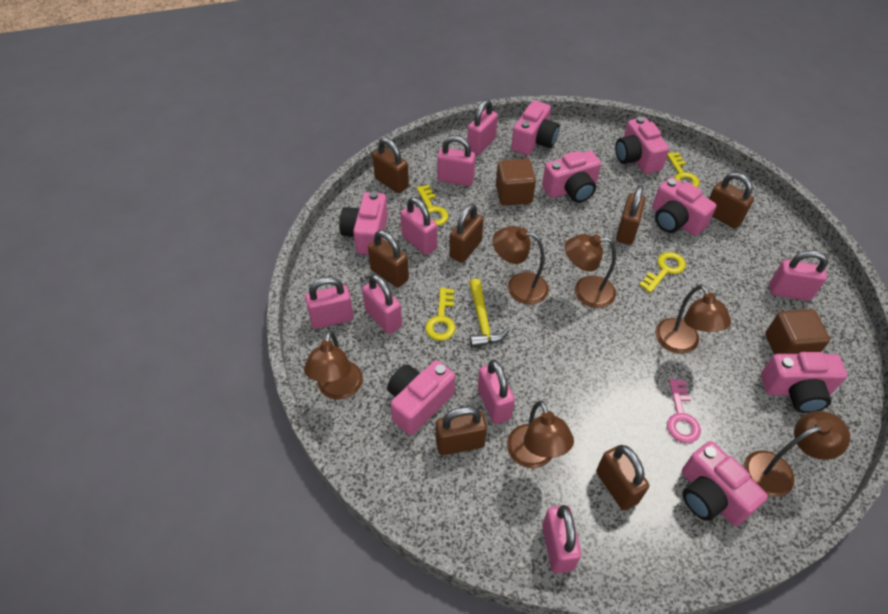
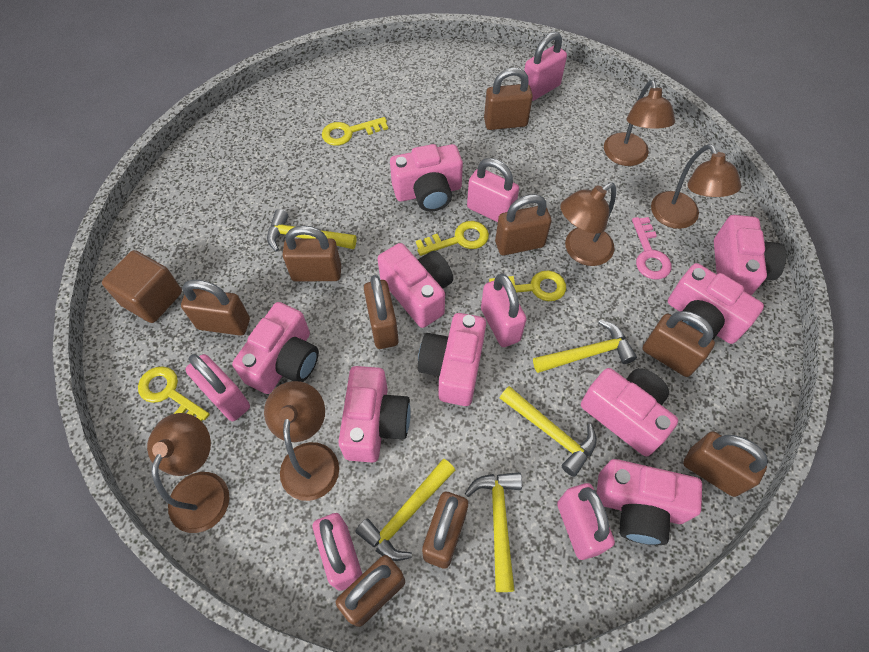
brown cube: [496,159,536,206] [765,309,830,355] = 2 -> [102,250,182,323] = 1
brown lamp: [304,331,363,400] [492,226,549,305] [507,401,574,468] [564,234,616,308] [655,285,731,354] [744,411,850,497] = 6 -> [147,413,229,533] [264,381,339,501] [560,183,616,266] [604,80,675,166] [651,144,742,229] = 5
brown padlock: [368,230,409,288] [373,138,409,193] [436,406,487,455] [449,204,484,263] [596,445,649,511] [616,185,646,245] [709,172,754,229] = 7 -> [181,280,250,336] [283,226,341,281] [336,555,405,627] [364,275,399,349] [422,492,468,569] [484,68,533,130] [495,194,552,255] [643,311,715,377] [683,431,768,497] = 9
pink camera: [339,191,388,255] [387,360,455,435] [511,100,560,155] [542,151,601,203] [615,117,669,174] [652,177,717,236] [682,441,768,526] [761,352,847,413] = 8 -> [232,302,319,394] [338,366,411,462] [378,243,453,328] [390,144,463,212] [418,313,486,406] [581,368,678,457] [597,459,702,545] [668,263,764,344] [714,215,786,295] = 9
pink padlock: [305,277,354,329] [362,274,402,334] [401,197,437,255] [437,136,475,186] [467,99,498,155] [478,360,515,424] [542,505,581,573] [770,250,828,301] = 8 -> [185,354,250,421] [313,513,362,591] [467,158,519,222] [481,274,527,347] [524,32,567,101] [557,483,615,560] = 6
yellow hammer: [469,279,509,348] = 1 -> [267,209,357,252] [355,459,456,561] [465,472,522,592] [500,386,597,477] [533,320,637,373] = 5

